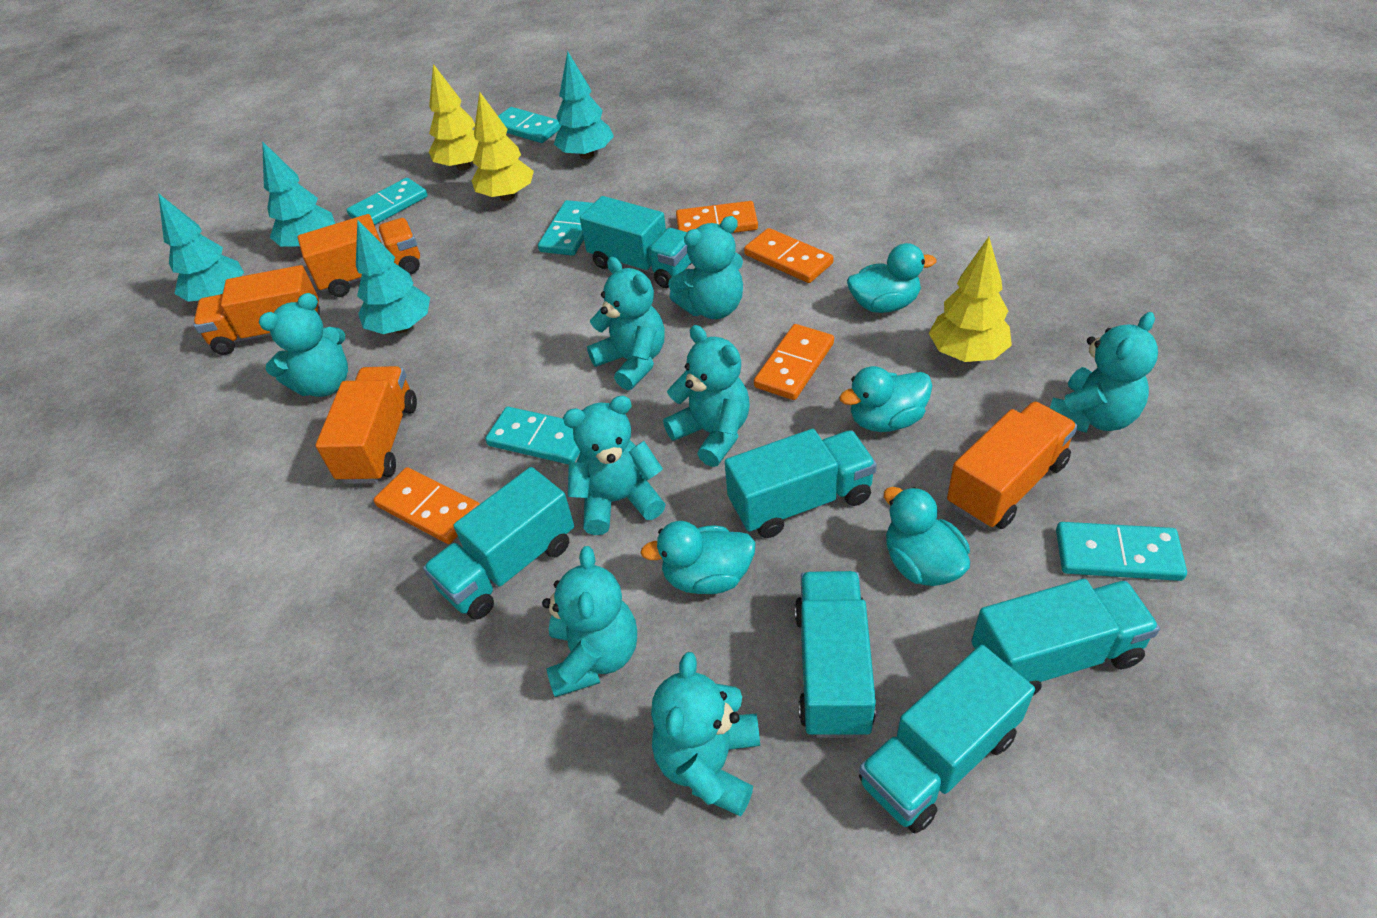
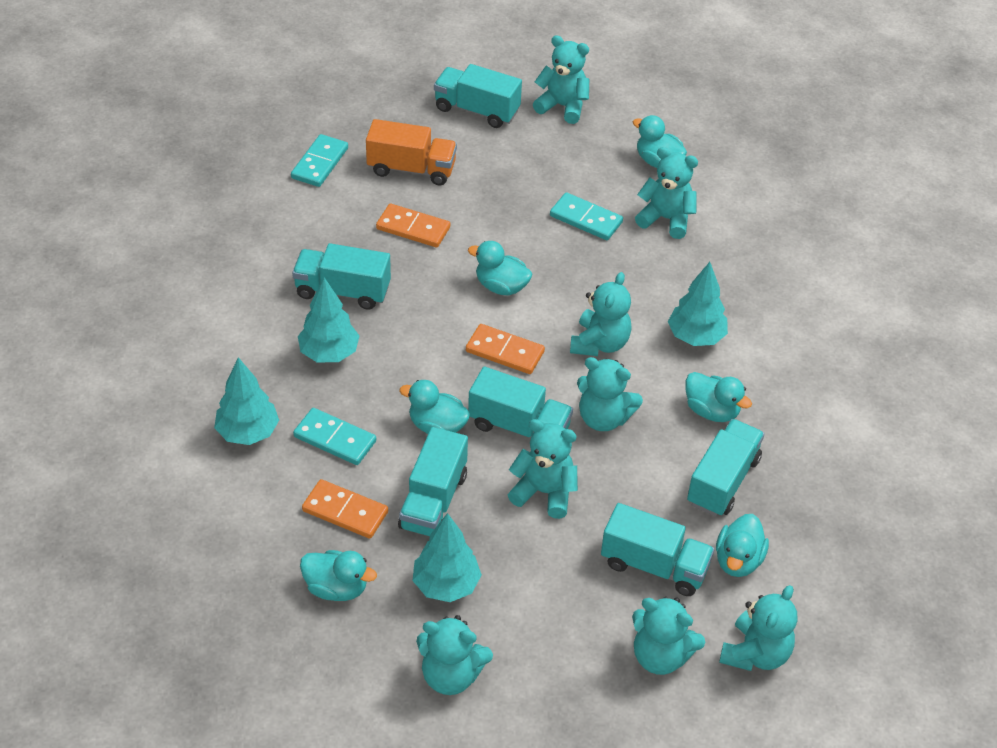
orange domino: [374,467,479,544] [676,201,758,233] [744,228,834,283] [754,324,834,400] = 4 -> [302,479,388,539] [376,204,450,248] [466,324,545,374] = 3
orange truck: [194,265,320,355] [298,214,420,297] [315,366,417,484] [947,401,1078,529] = 4 -> [366,119,457,185] = 1
turquoise domino: [347,178,428,225] [485,407,580,465] [498,107,562,143] [538,200,594,256] [1056,522,1187,581] = 5 -> [291,134,348,187] [293,408,376,465] [550,192,623,240] = 3
turquoise duck: [640,521,756,594] [839,366,932,432] [847,243,936,313] [884,487,970,586] = 4 -> [300,550,377,601] [399,380,470,434] [468,241,532,295] [633,115,687,168] [685,372,752,422] [716,514,769,577] = 6
yellow tree: [429,64,479,171] [471,91,534,201] [929,237,1012,362] = 3 -> none = 0

